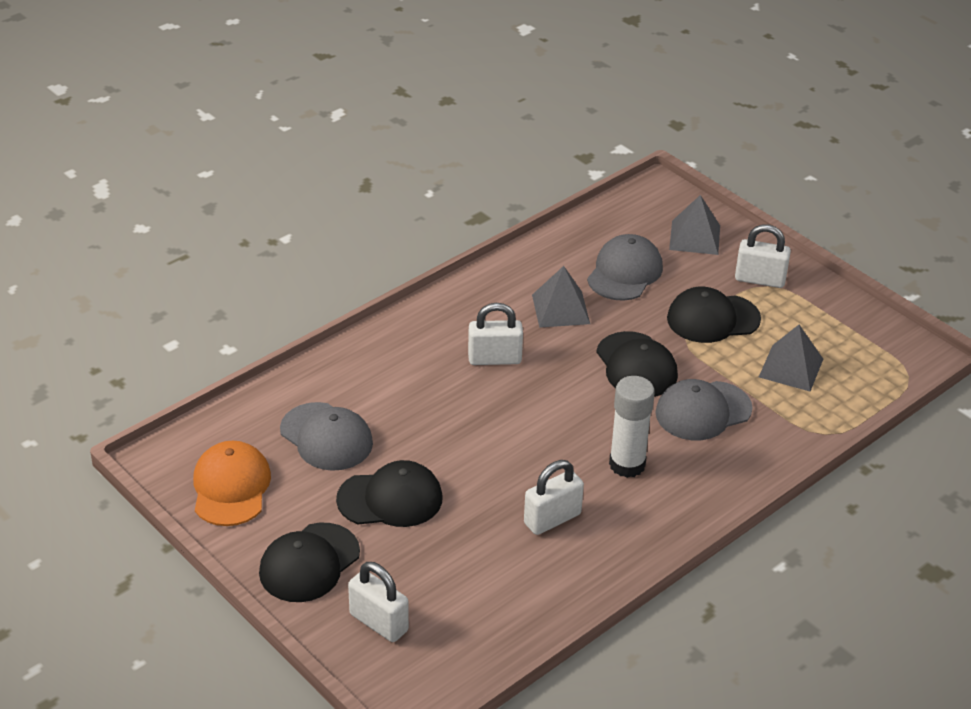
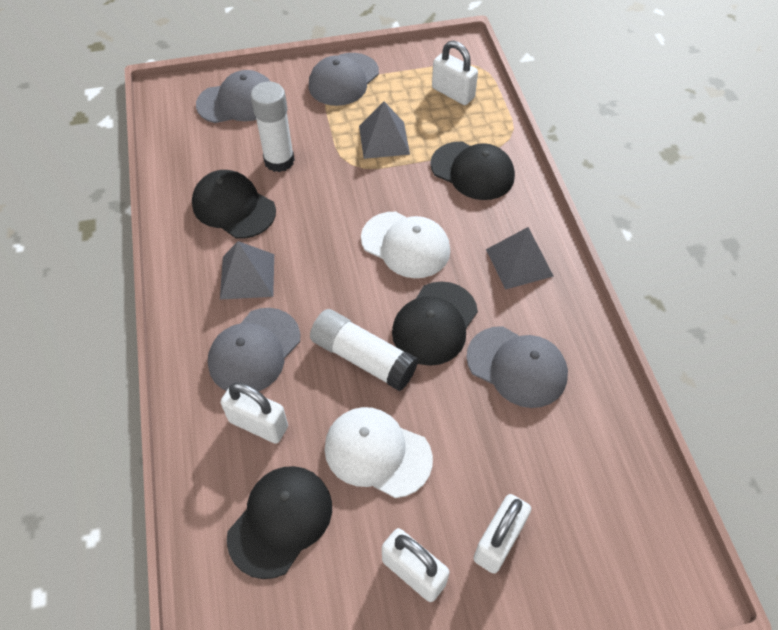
grey cap: [280,402,373,471] [587,234,663,301] [656,379,753,440] = 3 -> [196,70,271,123] [208,308,300,391] [309,53,379,106] [466,326,568,408] = 4
orange cap: [193,441,271,526] = 1 -> none = 0
white cap: none = 0 -> [325,407,433,498] [361,212,450,278] = 2
white glue stick: [609,376,655,478] = 1 -> [250,82,295,172] [310,309,418,391] = 2

